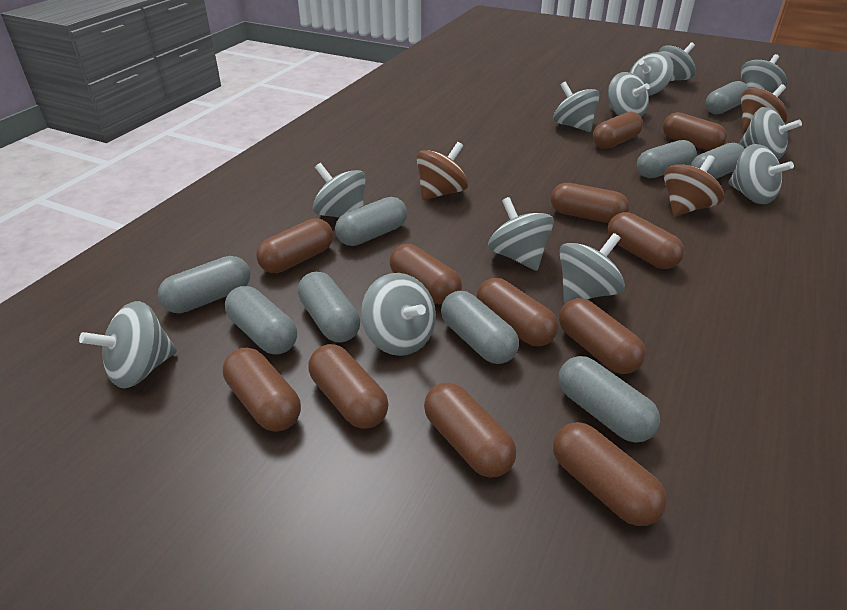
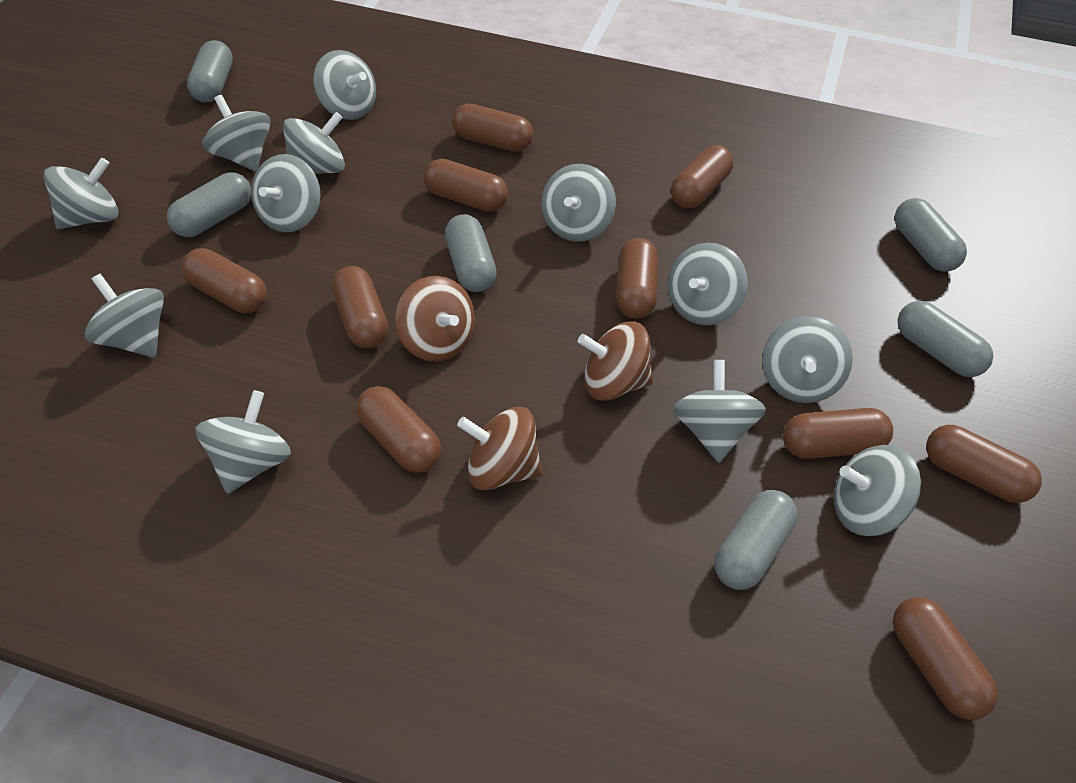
brown capsule: [223,348,301,432] [256,218,333,273] [308,344,388,429] [389,244,462,304] [424,382,516,477] [477,278,558,346] [551,183,629,223] [553,422,667,526] [559,298,646,374] [593,112,643,149] [608,212,684,269] [663,112,727,151] = 12 -> [181,248,267,313] [332,266,389,348] [356,386,441,473] [424,159,508,212] [452,104,533,152] [616,238,658,318] [671,145,733,208] [783,408,893,459] [893,597,998,720] [926,425,1042,503] = 10
grey capsule: [158,256,250,313] [225,286,297,355] [298,272,360,343] [335,197,407,246] [441,291,519,364] [558,356,660,443] [637,140,697,178] [690,143,745,179] [705,81,749,114] = 9 -> [167,173,251,237] [187,40,233,103] [445,214,497,292] [715,490,797,590] [894,198,967,272] [897,301,994,377] = 6

